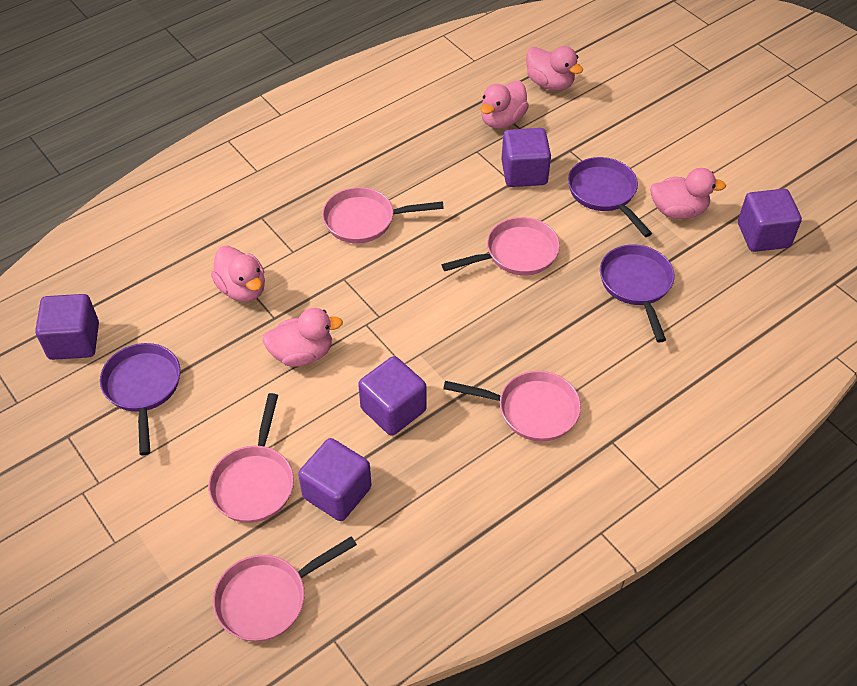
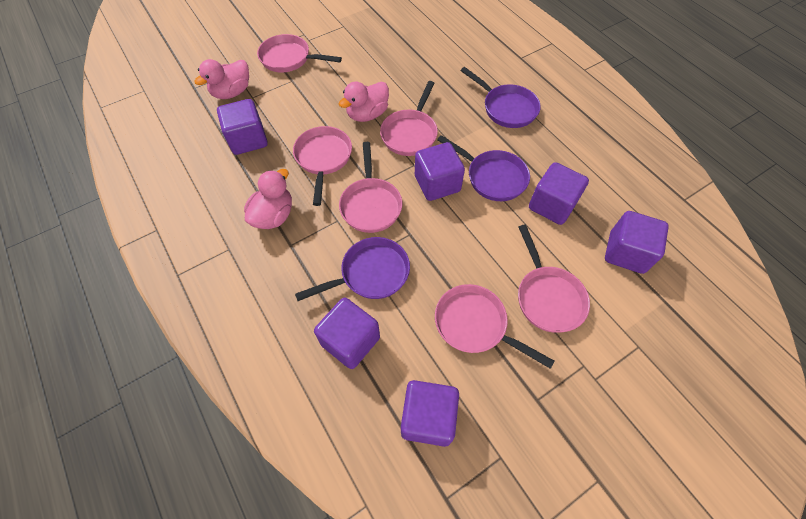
pink duck: [211,246,265,302] [262,308,343,367] [480,81,529,129] [526,46,583,91] [650,168,726,219] = 5 -> [194,59,249,99] [244,169,292,229] [339,82,389,122] = 3
pink pan: [208,393,294,523] [213,536,357,642] [322,187,444,243] [442,217,560,276] [443,371,581,442] = 5 -> [257,34,342,72] [293,126,352,206] [339,142,402,233] [380,81,438,156] [435,284,554,369] [518,225,590,333] = 6
purple cube: [35,294,99,360] [298,438,372,521] [358,356,427,436] [501,128,551,187] [738,189,802,252] = 5 -> [217,99,268,155] [314,298,380,369] [401,380,459,447] [415,142,465,201] [529,162,589,225] [605,211,669,274] = 6

